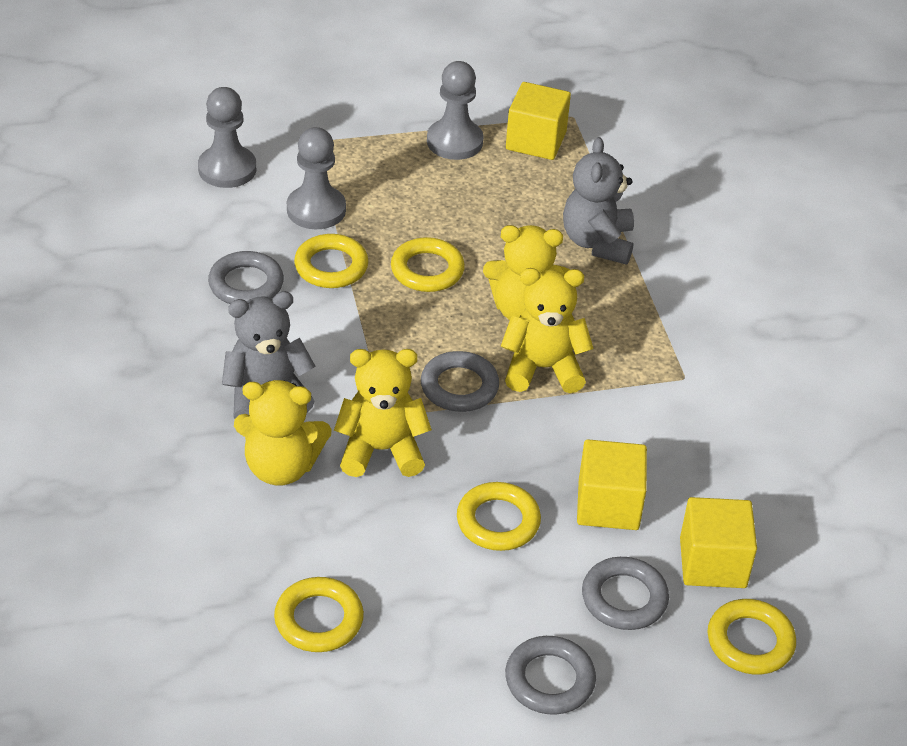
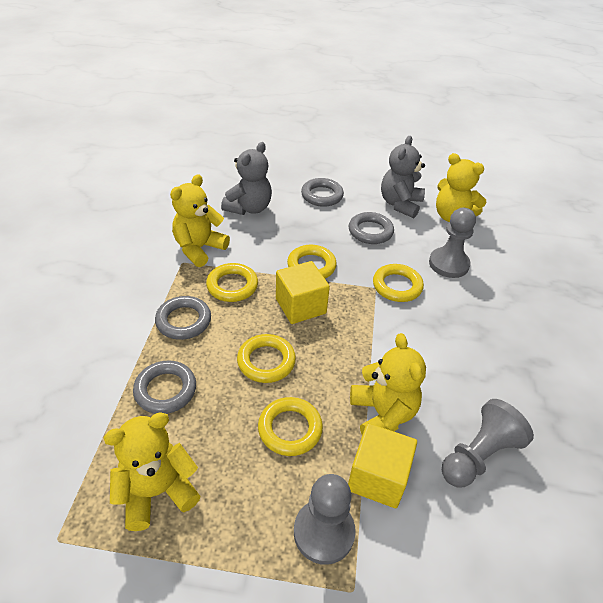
yellow cube: [506,82,571,160] [577,439,647,530] [680,497,757,588] = 3 -> [276,261,330,324] [348,423,417,508] = 2

